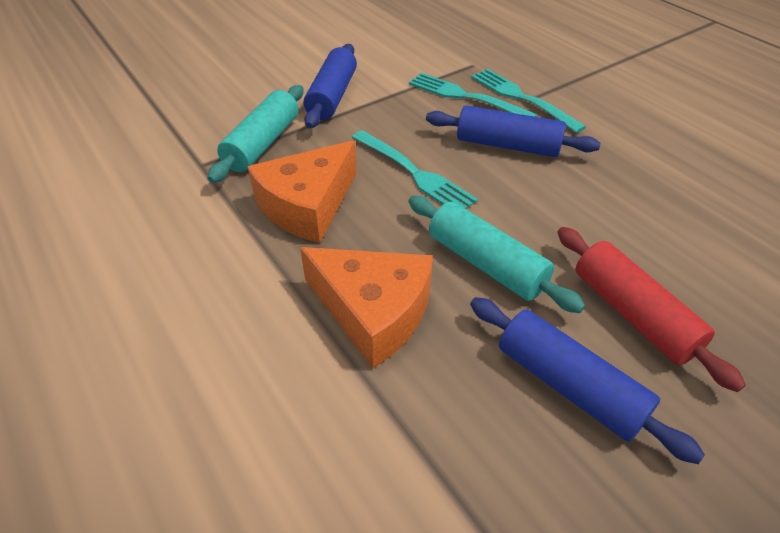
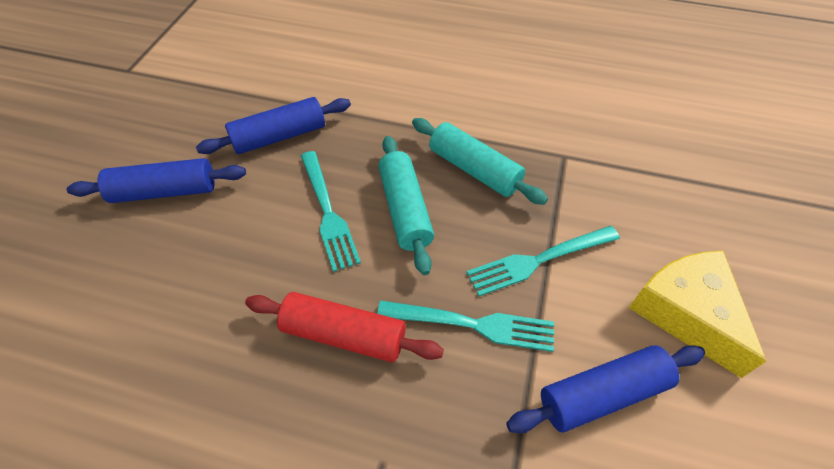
orange cheese: [248,140,357,243] [300,247,433,368] = 2 -> none = 0
yellow cheese: none = 0 -> [629,251,766,378] = 1

